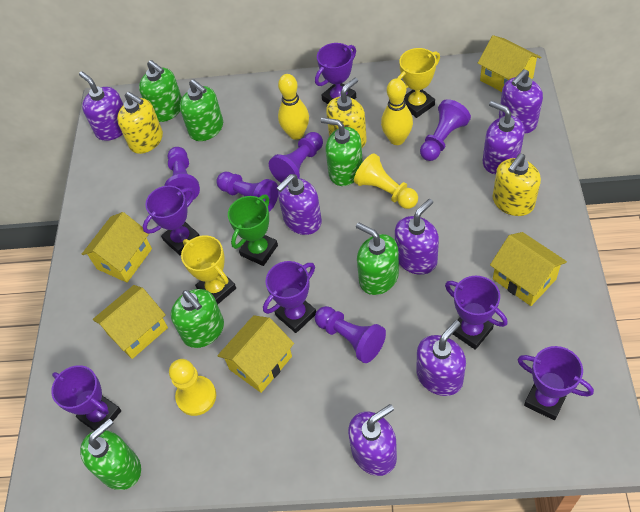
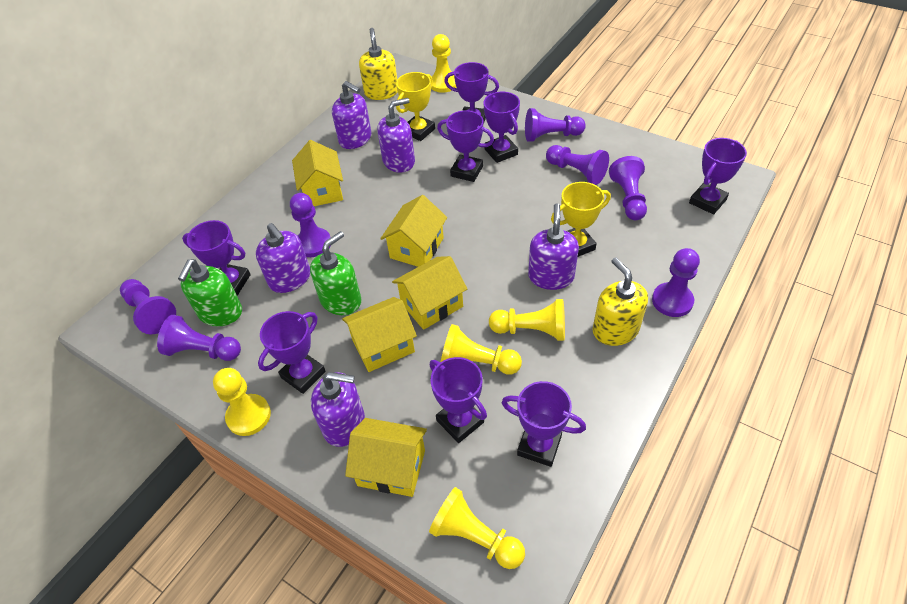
green soap dispenser: [80,418,141,490] [139,60,182,122] [171,289,224,348] [180,79,223,141] [321,117,363,186] [356,222,399,295] = 6 -> [178,259,242,327] [310,231,361,315] = 2
green trophy: [228,195,278,266] = 1 -> none = 0
purple pawn: [164,147,200,201] [216,172,278,212] [269,132,323,183] [315,306,386,363] [420,99,471,161] = 5 -> [120,279,176,334] [157,315,241,361] [290,193,331,257] [525,108,586,142] [546,145,609,185] [609,156,647,220] [652,248,700,317] = 7
purple soap dispenser: [79,71,123,141] [276,174,322,235] [348,404,397,476] [395,199,439,275] [416,320,466,396] [483,101,525,174] [499,69,543,134] = 7 -> [256,223,310,293] [311,372,365,447] [332,81,371,149] [377,98,415,173] [528,203,579,290] = 5
purple trophy: [51,365,121,431] [143,186,199,255] [263,261,316,333] [315,43,356,104] [445,276,508,350] [518,346,594,420] = 6 -> [182,220,251,296] [258,311,326,394] [430,357,487,443] [437,110,494,182] [444,62,499,124] [483,92,520,163] [502,381,586,467] [689,138,747,214] = 8
yellow bowling pin: [278,74,309,140] [381,78,413,145] = 2 -> none = 0
yellow pawn: [169,359,216,416] [354,153,418,209] = 2 -> [213,368,271,436] [429,487,525,569] [431,34,456,93] [441,324,522,375] [489,299,565,341] = 5
yellow soap dispenser: [117,92,163,154] [326,78,367,148] [493,154,541,216] = 3 -> [359,28,398,100] [593,257,648,346] = 2

